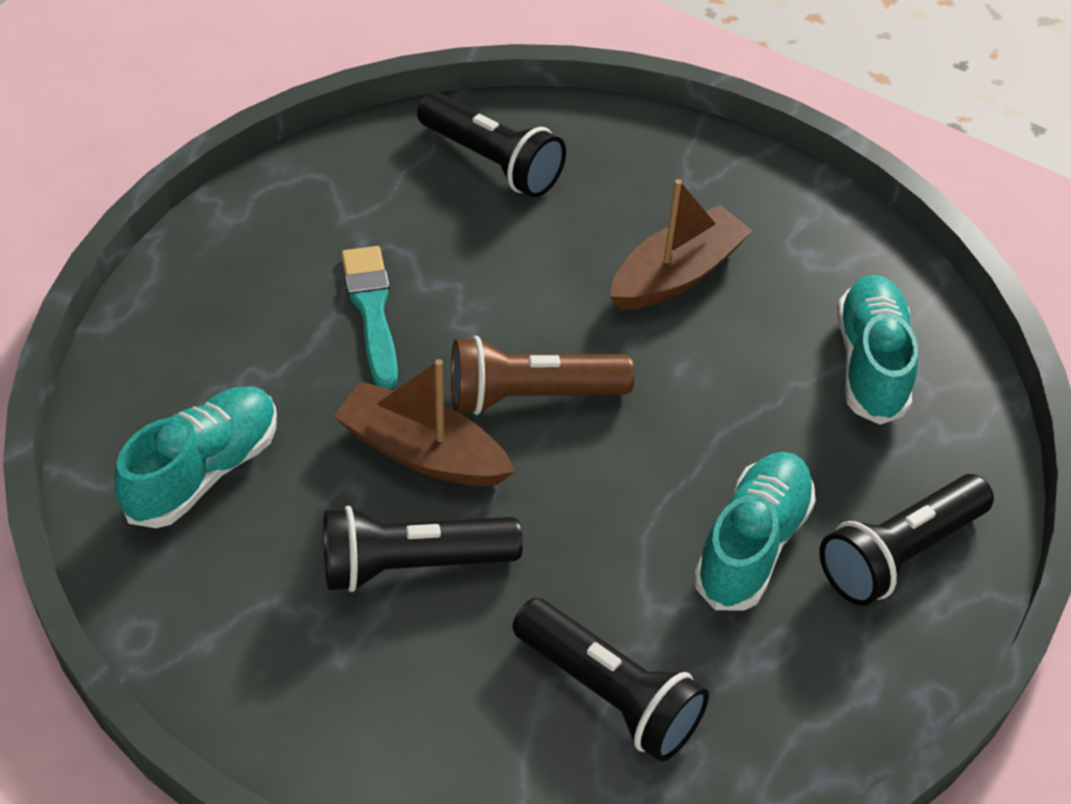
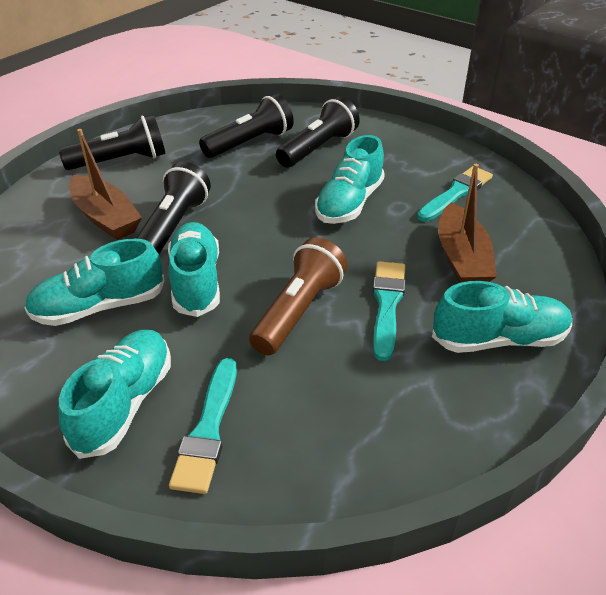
turquoise brush: [341,246,398,389] = 1 -> [169,358,237,494] [373,261,405,361] [417,166,493,222] = 3
turquoise shoe: [114,387,277,528] [693,452,816,611] [837,275,918,425] = 3 -> [24,239,165,326] [58,330,171,459] [168,222,220,317] [315,135,385,224] [432,281,572,353] = 5

